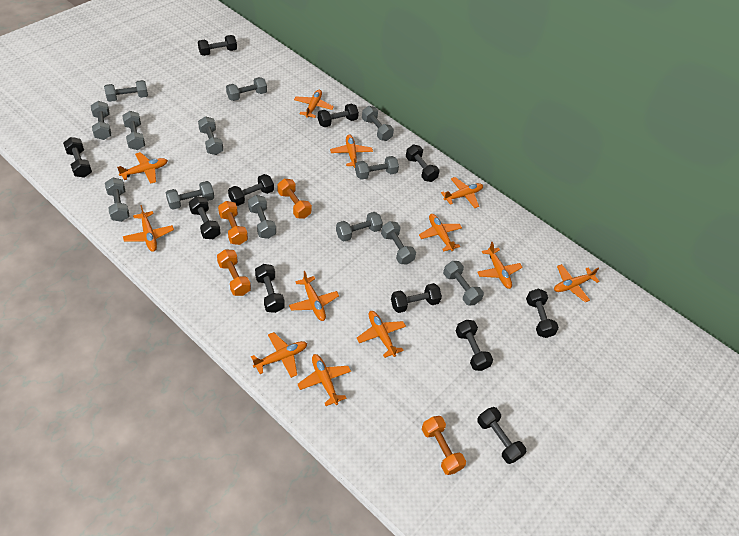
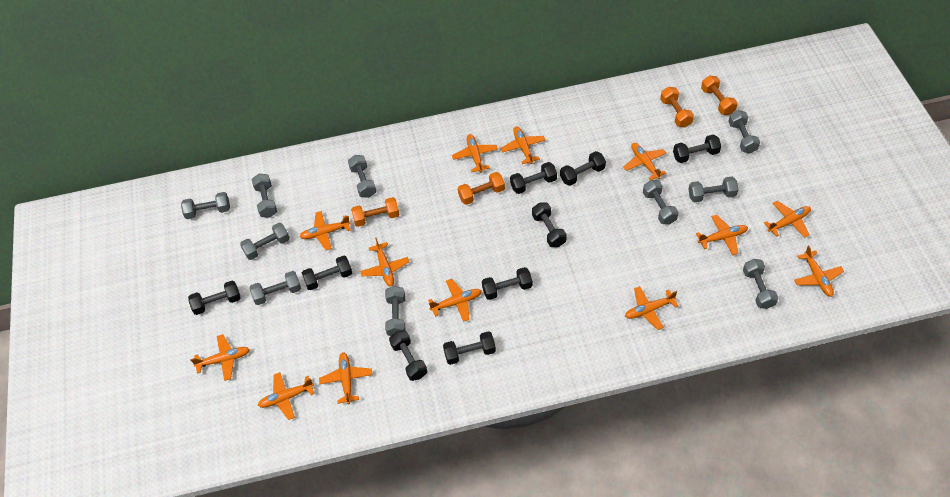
black dumbbell: [63,137,92,178] [189,196,221,239] [198,35,237,56] [228,174,274,206] [255,264,285,313] [318,104,359,127] [391,283,442,313] [406,144,440,182] [456,320,493,371] [477,407,527,464] [526,289,559,338] = 11 -> [188,281,241,315] [302,256,352,290] [389,330,427,381] [443,331,496,365] [482,267,532,300] [510,162,557,194] [532,203,567,247] [560,151,606,186] [673,135,721,163] = 9
grey dumbbell: [91,101,111,140] [104,80,148,102] [105,178,130,222] [122,111,145,150] [166,181,214,210] [198,116,223,155] [226,77,267,101] [248,195,276,239] [336,212,383,241] [355,156,399,180] [362,106,394,141] [381,221,416,265] [443,261,484,306] = 13 -> [181,192,230,219] [240,223,290,260] [250,271,301,305] [251,174,277,218] [348,155,376,198] [385,286,406,336] [643,180,679,224] [688,177,739,202] [728,110,760,153] [743,259,779,309] = 10
orange plane: [117,152,168,184] [123,205,174,252] [251,332,307,378] [289,271,339,321] [294,90,334,118] [297,354,351,406] [330,135,373,168] [357,311,406,358] [419,214,462,251] [441,177,483,208] [477,242,523,289] [554,264,600,302] = 12 -> [190,334,250,381] [258,372,314,420] [299,211,351,250] [319,352,372,404] [360,238,409,287] [428,279,481,322] [452,134,498,173] [500,127,546,164] [623,143,667,180] [625,286,678,330] [696,215,748,255] [764,201,811,238] [794,245,844,297] = 13

